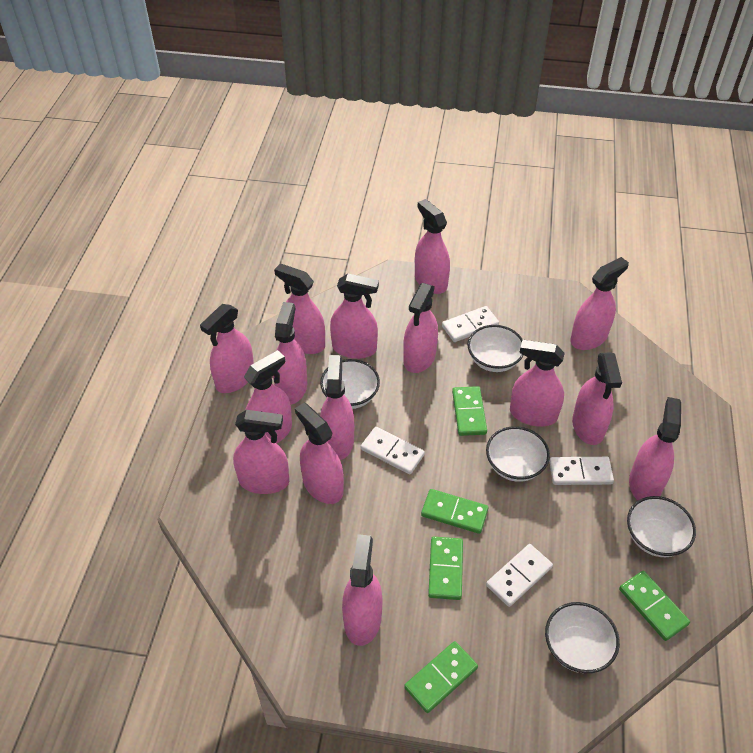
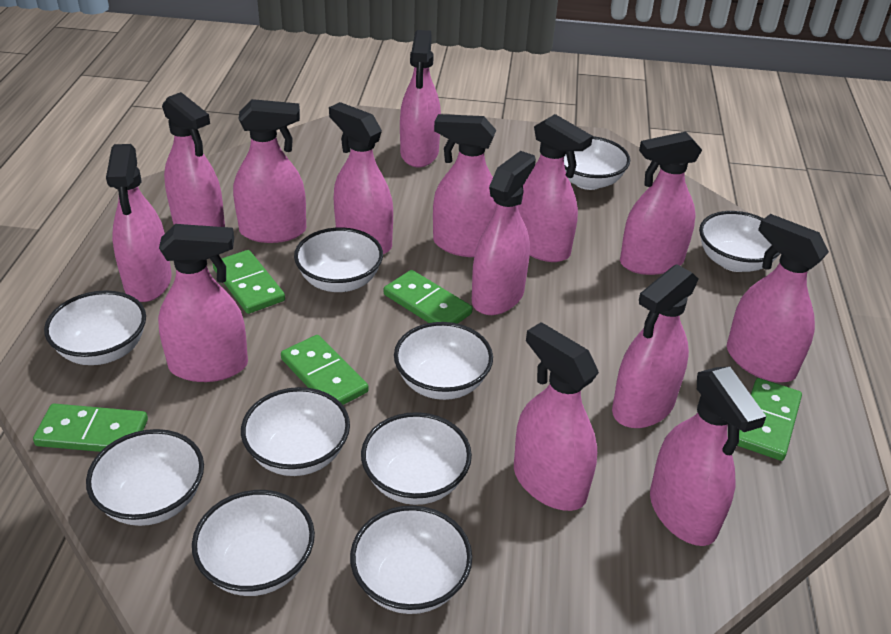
pink spray bottle: [200,304,254,393] [233,410,289,494] [244,350,292,444] [273,302,307,405] [274,263,325,354] [295,403,344,504] [320,355,354,460] [330,274,379,359] [342,534,383,646] [403,283,438,373] [415,199,450,294] [510,340,565,427] [570,257,629,350] [572,352,622,445] [629,397,681,500] = 15 -> [106,144,171,302] [158,224,248,382] [162,92,225,227] [233,99,306,243] [329,102,393,254] [400,30,441,167] [433,114,497,257] [472,151,536,315] [514,322,599,511] [517,114,593,262] [612,264,698,428] [620,132,702,275] [650,366,766,546] [727,214,829,383] = 14
white bowl: [320,359,380,409] [467,325,524,372] [486,426,550,482] [545,602,620,673] [627,496,696,557] = 5 -> [44,291,146,365] [86,429,204,526] [192,490,315,596] [241,387,350,476] [294,228,383,292] [350,505,472,614] [361,412,472,505] [394,322,493,400] [564,136,630,190] [699,211,781,272] = 10
white domino: [361,427,425,474] [442,306,499,342] [486,544,553,607] [549,457,614,485] = 4 -> none = 0

